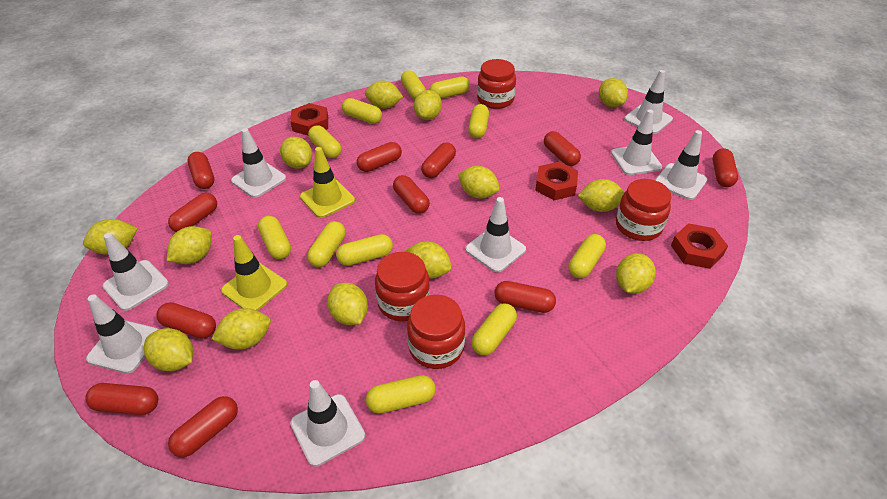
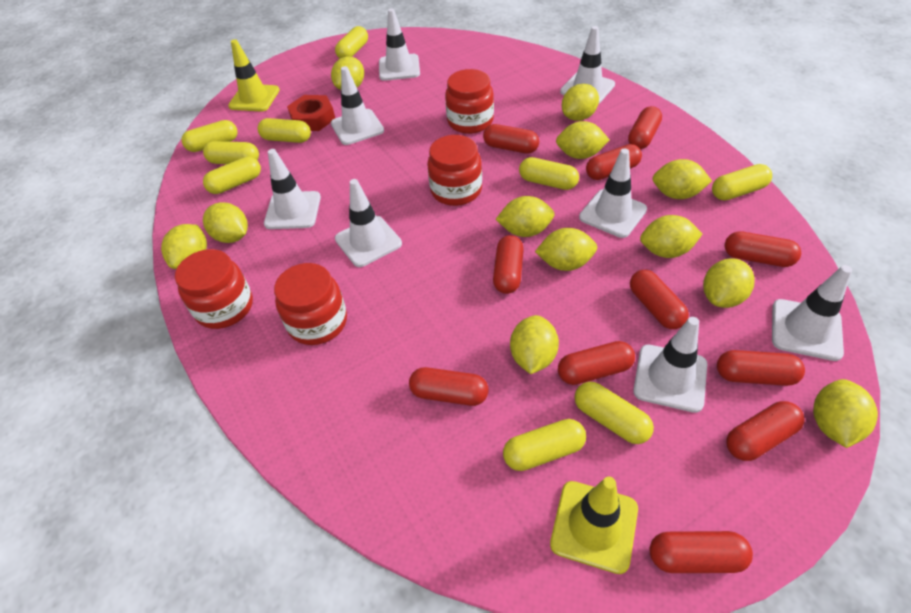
red nut: [290,103,328,135] [535,162,578,200] [671,223,728,269] = 3 -> [287,95,335,131] = 1
yellow capsule: [258,216,291,259] [307,221,346,267] [308,125,342,158] [336,234,393,266] [342,98,382,124] [366,375,436,414] [401,70,426,100] [429,76,470,99] [468,104,489,138] [471,303,517,356] [568,234,606,278] = 11 -> [181,120,238,152] [203,141,259,164] [203,156,261,194] [258,118,311,143] [335,26,368,58] [503,419,586,471] [519,157,579,190] [575,382,654,444] [712,164,772,200] = 9
yellow lemon: [83,219,138,255] [144,328,193,371] [167,226,212,264] [212,308,271,350] [280,137,312,169] [327,283,368,325] [365,81,403,109] [405,242,452,279] [414,90,442,120] [458,166,500,199] [578,179,625,212] [599,78,628,107] [616,253,656,294] = 13 -> [161,224,207,269] [203,202,248,243] [331,56,364,90] [496,196,555,237] [510,315,559,374] [535,228,597,271] [556,121,610,159] [562,84,599,121] [640,215,702,258] [652,159,712,199] [703,258,754,308] [813,379,878,448] = 12

